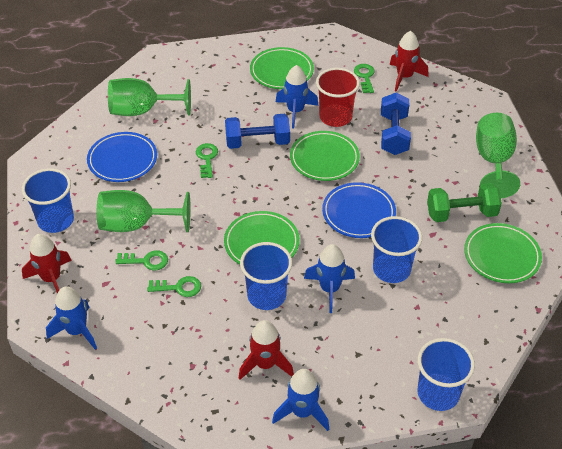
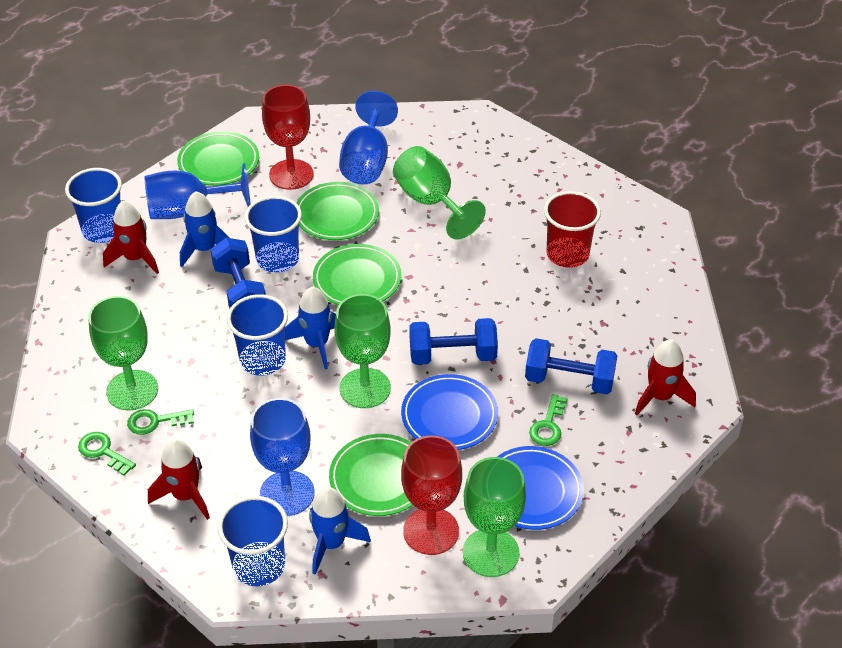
blue dumbbell: [225,114,290,149] [381,93,411,155] = 2 -> [210,238,266,309] [409,318,498,365] [525,338,618,394] = 3
blue goblet: none = 0 -> [144,163,251,219] [250,398,315,516] [339,91,398,184] = 3
blue rocket: [46,286,97,349] [272,369,329,431] [276,65,319,129] [304,244,355,313] = 4 -> [180,191,229,267] [285,287,336,369] [309,487,371,575] = 3
green dumbbell: [427,183,502,222] = 1 -> none = 0
green goblet: [97,190,191,232] [108,78,191,116] [476,113,520,198] = 3 -> [88,296,158,411] [334,294,391,408] [393,146,486,240] [463,457,526,577] = 4
green key: [115,250,168,270] [147,276,201,297] [196,143,218,178] [354,64,375,93] = 4 -> [78,432,136,476] [127,409,194,435] [529,394,568,446] = 3
red goblet: none = 0 -> [262,85,313,190] [401,435,462,555] = 2

